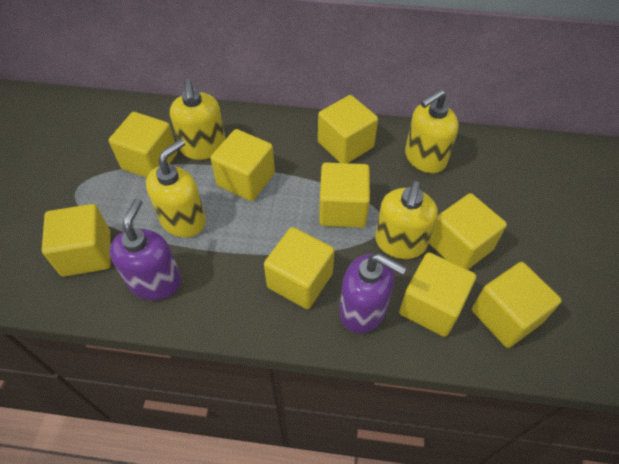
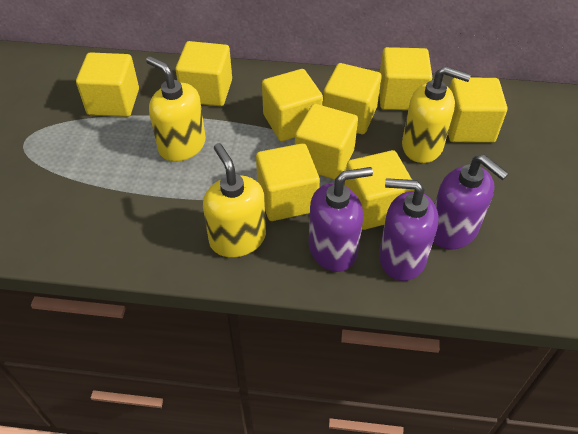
purple soap dispenser: [109,198,182,300] [340,253,407,333] = 2 -> [309,167,373,272] [379,178,439,281] [433,155,509,250] = 3
yellow soap dispenser: [146,139,206,237] [170,79,226,160] [375,181,438,259] [405,89,459,173] = 4 -> [146,56,206,162] [203,143,266,257] [402,66,471,163] = 3

